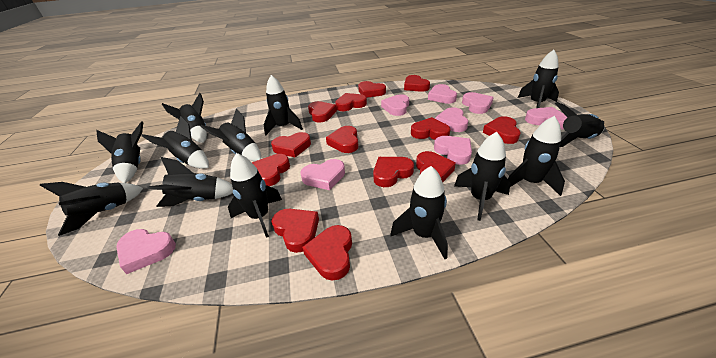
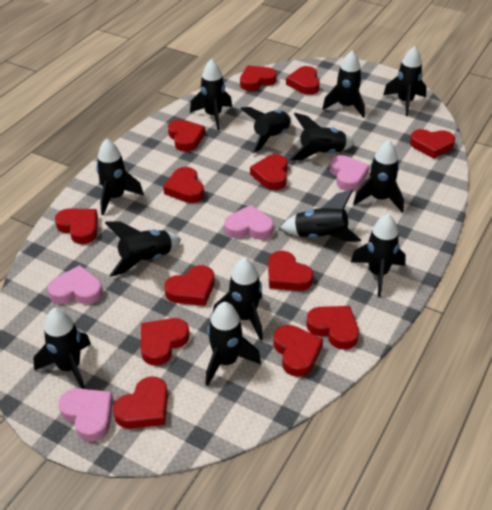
pink heart: [116,229,176,274] [301,159,345,190] [381,94,409,116] [428,84,457,104] [434,136,472,165] [435,107,468,132] [462,92,494,114] [525,107,567,130] = 8 -> [47,265,103,305] [59,388,113,442] [224,205,274,240] [330,155,370,191] = 4

